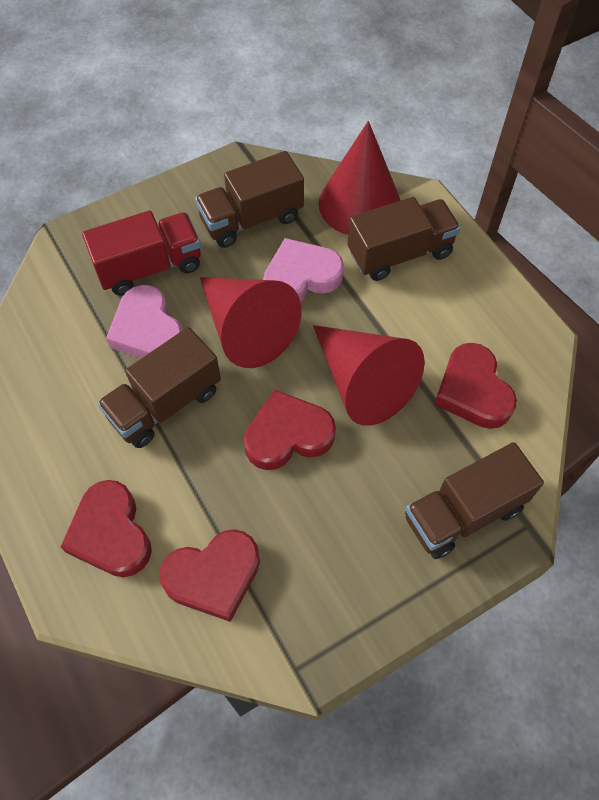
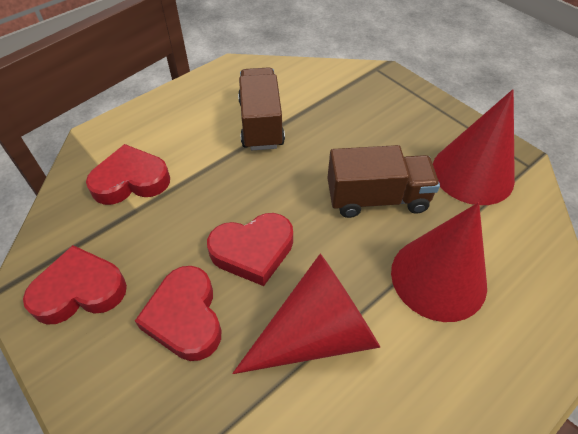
brown truck: [97,327,221,448] [195,151,304,248] [348,197,461,281] [405,442,544,559] = 4 -> [238,67,285,150] [328,145,440,218] = 2
pink heart: [106,285,182,358] [263,238,344,302] = 2 -> none = 0
red truck: [82,210,201,296] = 1 -> none = 0

